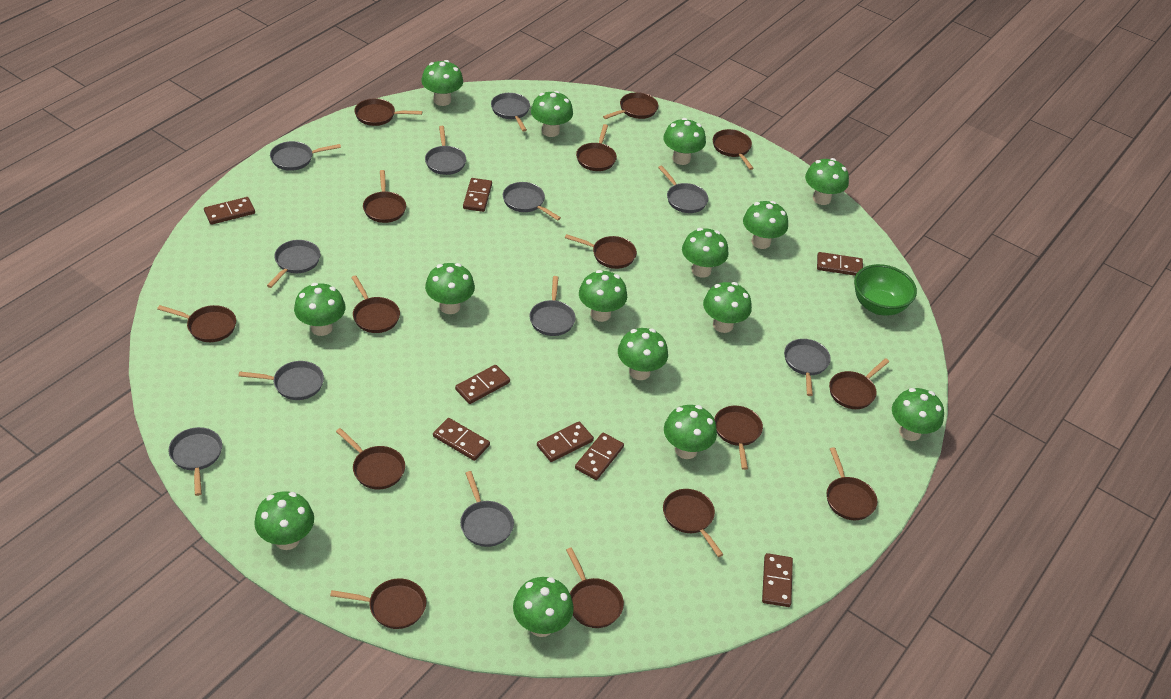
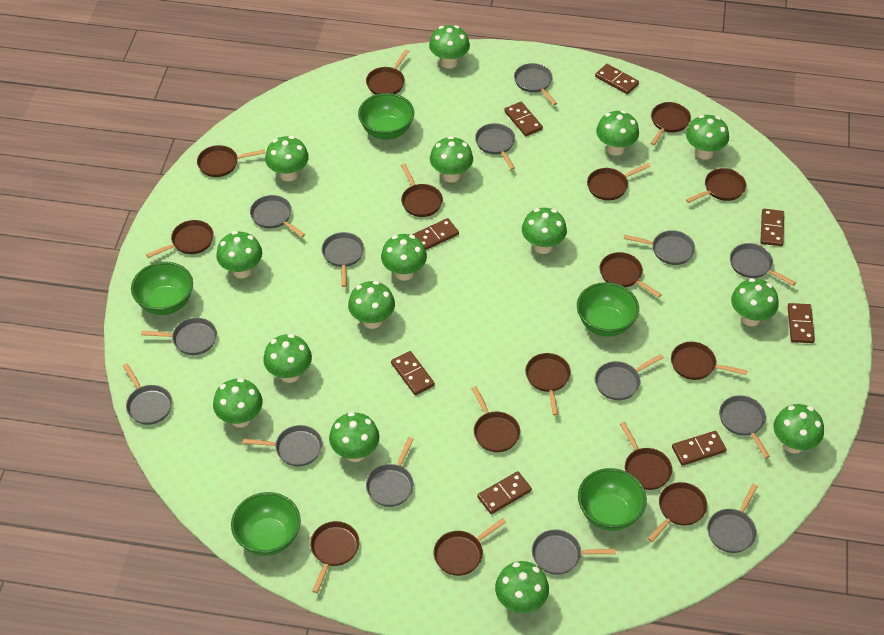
green bowl: [854,264,917,316] = 1 -> [131,262,193,315] [231,492,301,556] [358,93,414,140] [577,282,639,337] [578,468,647,531] = 5
grey pan: [169,427,222,496] [239,361,324,400] [267,240,320,288] [270,141,341,171] [425,126,466,175] [460,471,514,547] [491,93,530,132] [503,182,561,221] [530,276,576,336] [658,165,708,213] [784,339,831,396] = 11 -> [123,363,172,425] [141,318,217,355] [243,425,322,466] [250,195,305,237] [322,232,364,287] [366,437,414,507] [475,123,515,170] [514,63,557,105] [532,530,616,575] [595,354,664,400] [624,230,695,265] [707,484,758,553] [719,395,770,459] [730,243,796,286] = 14

